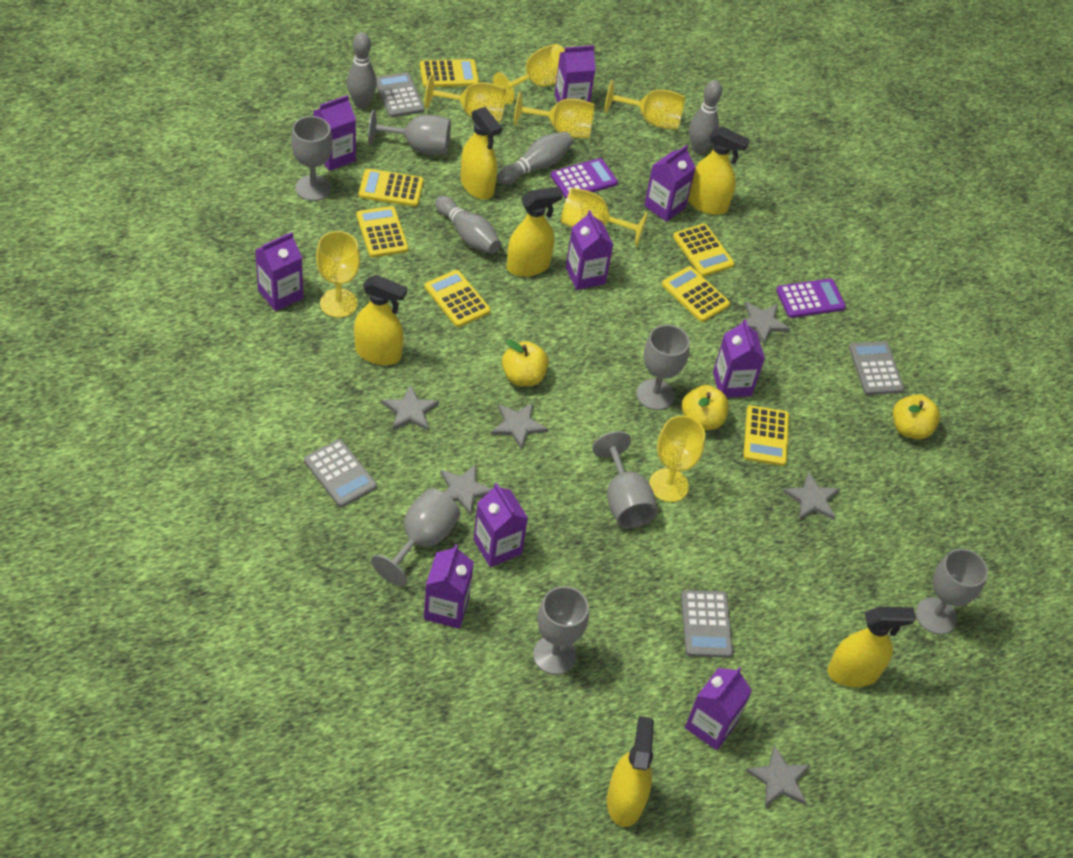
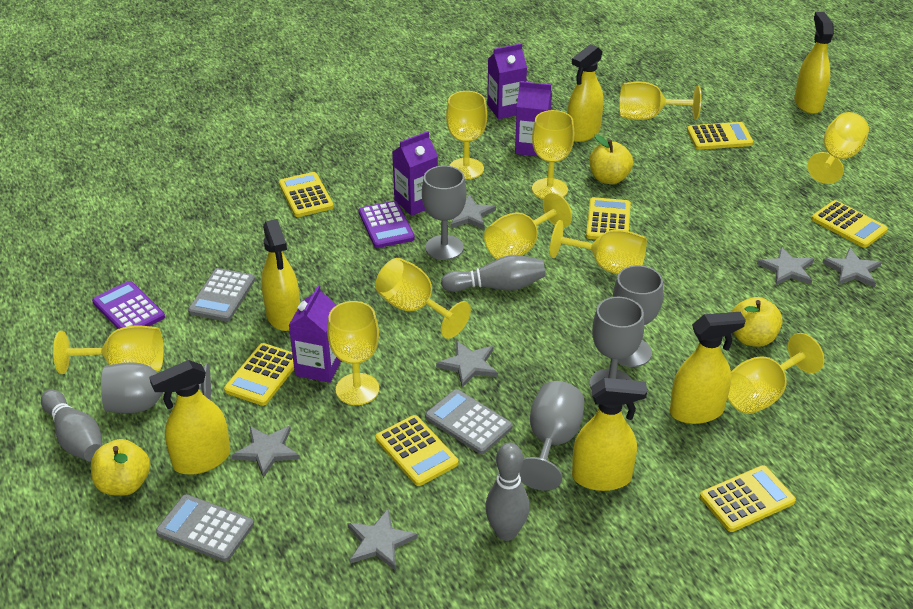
grey bowling pin: [347,32,377,109] [435,196,501,254] [497,131,573,185] [689,80,722,154] = 4 -> [41,389,103,462] [441,255,545,292] [485,443,530,541] = 3
grey calculator: [304,439,377,507] [376,72,424,117] [681,590,733,658] [849,341,904,395] = 4 -> [156,494,254,562] [188,268,255,321] [425,389,513,454] = 3
grey goblet: [291,116,333,201] [368,110,451,155] [371,488,460,586] [533,586,589,675] [592,431,657,528] [637,325,690,410] [916,549,988,635] = 7 -> [101,362,211,413] [422,166,467,260] [519,381,584,491] [590,297,644,390] [613,265,663,367] = 5
purple carton: [255,232,303,311] [313,95,356,171] [424,544,474,629] [474,483,528,567] [554,45,596,103] [566,210,614,290] [644,145,696,222] [685,667,752,750] [713,319,765,398] = 9 -> [289,285,341,383] [392,131,438,216] [487,43,527,119] [515,81,552,157] = 4
yellow goblet: [316,231,360,318] [424,75,506,122] [493,44,565,104] [514,92,595,138] [560,188,648,247] [604,80,685,130] [649,416,705,502] = 7 -> [53,325,164,374] [327,301,379,405] [375,258,471,339] [446,91,487,179] [484,193,572,259] [532,110,574,199] [550,220,647,274] [619,82,702,120] [728,333,824,414] [808,112,869,184] = 10

